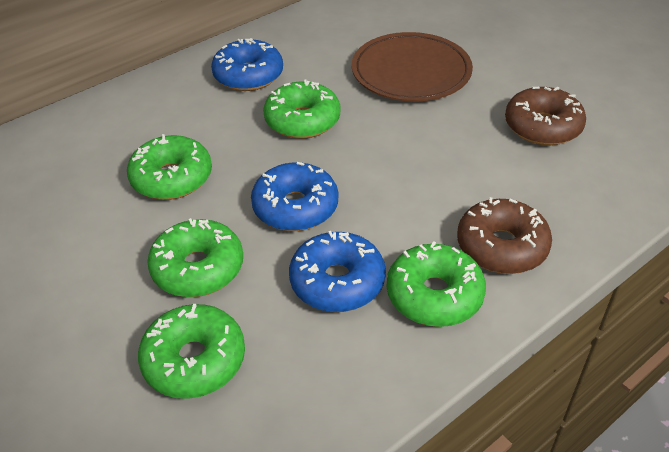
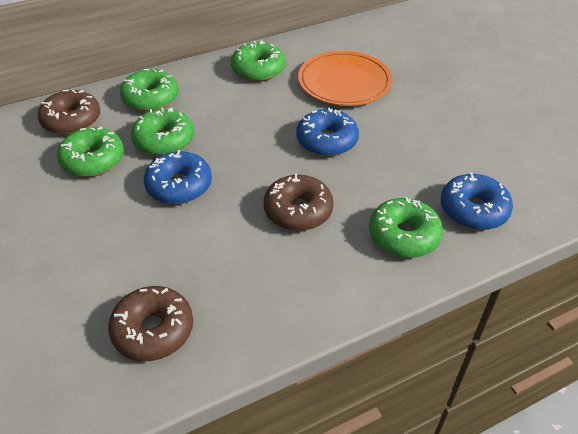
brown donut: [457,197,552,274] [505,87,586,145] = 2 -> [38,90,100,135] [108,286,193,361] [264,173,334,231] = 3
brown plate: [352,32,473,101] = 1 -> none = 0
orange plate: none = 0 -> [298,51,393,106] = 1

